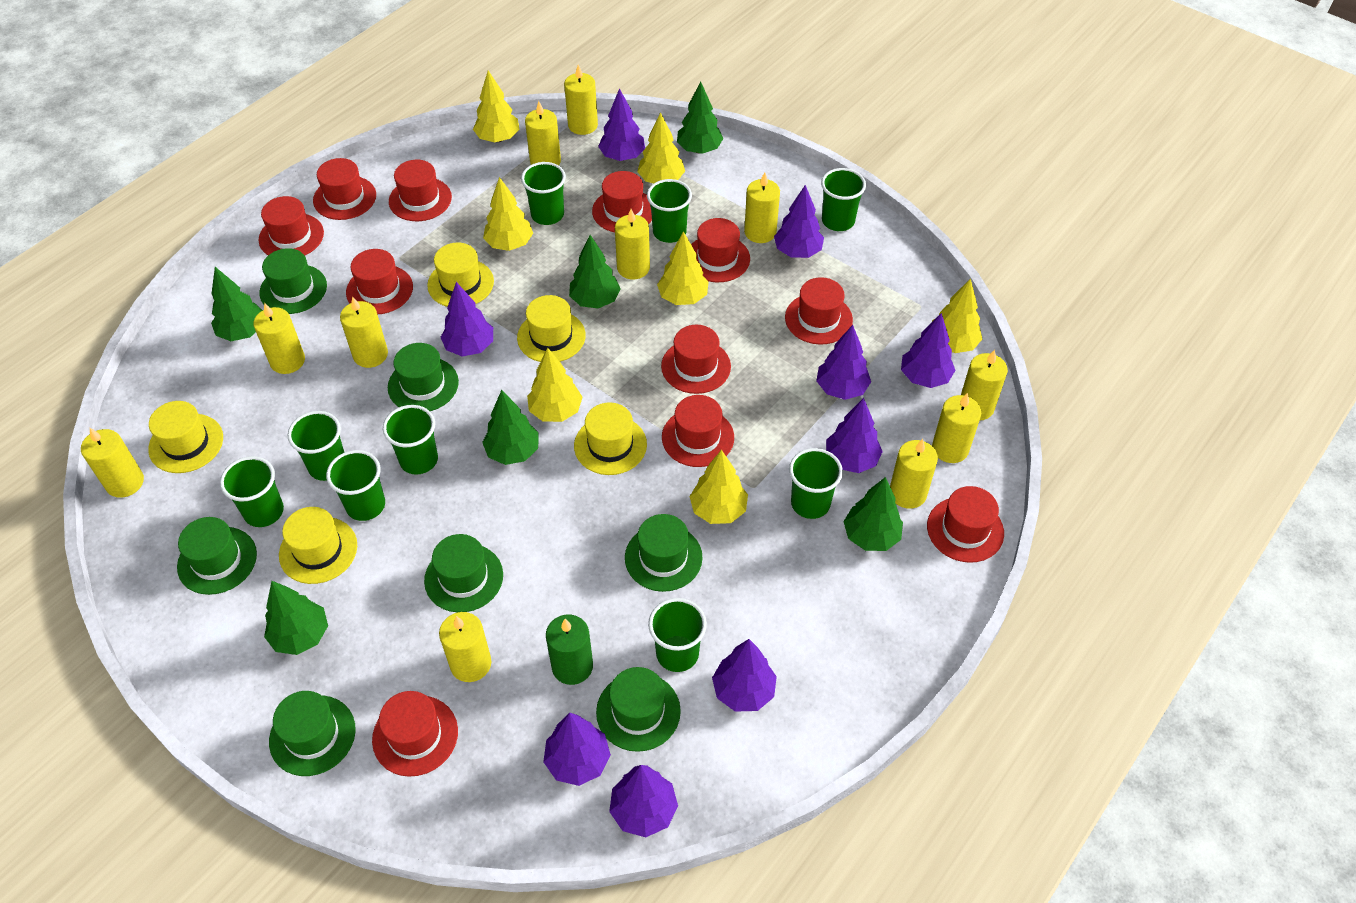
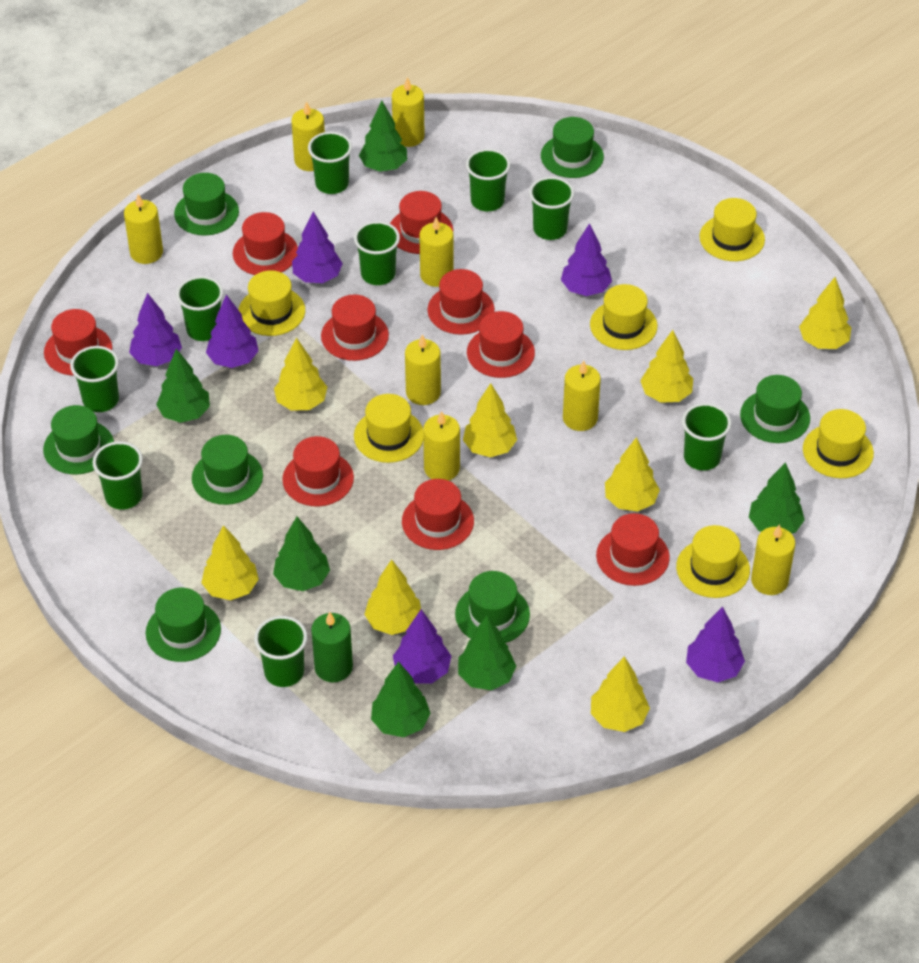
purple tree: [440,282,493,356] [543,713,611,786] [598,88,645,161] [609,765,678,837] [712,639,777,711] [774,185,824,258] [816,325,871,400] [826,398,883,473] [901,313,956,388] = 9 -> [129,293,182,366] [206,295,259,368] [292,212,343,283] [393,610,451,683] [561,223,612,296] [686,607,745,682] = 6
red hat: [258,196,324,256] [313,158,376,220] [346,249,413,314] [372,691,458,777] [389,160,452,221] [592,171,652,232] [661,325,731,394] [662,395,734,467] [691,218,750,282] [785,277,853,345] [927,486,1004,563] = 11 -> [44,309,112,376] [233,212,298,275] [282,436,354,506] [321,295,389,361] [390,191,453,254] [402,479,474,550] [428,269,495,335] [467,311,535,378] [596,513,670,586] = 9
yellow candle: [81,428,144,498] [253,303,305,374] [340,296,388,368] [439,612,492,682] [525,101,561,165] [564,64,598,135] [615,209,650,280] [744,172,780,243] [890,439,938,509] [932,393,981,463] [961,350,1008,420] = 11 -> [124,194,163,264] [291,101,325,171] [392,77,425,147] [405,334,441,405] [419,217,454,287] [423,411,460,481] [563,360,601,431] [751,524,795,595] = 8
yellow hat: [148,401,223,473] [279,507,357,584] [427,243,494,307] [517,295,586,362] [574,402,647,475] = 5 -> [238,270,305,336] [354,394,423,463] [590,284,657,350] [676,525,750,598] [699,198,765,261] [803,409,874,478] = 6
yellow tree: [473,71,519,142] [483,177,533,251] [527,348,583,422] [637,112,685,183] [657,231,709,305] [689,450,748,524] [932,278,982,353] = 7 -> [201,525,259,600] [274,338,327,411] [364,560,421,635] [463,383,517,457] [591,656,650,732] [605,437,660,511] [640,330,693,403] [799,277,851,349] = 8

